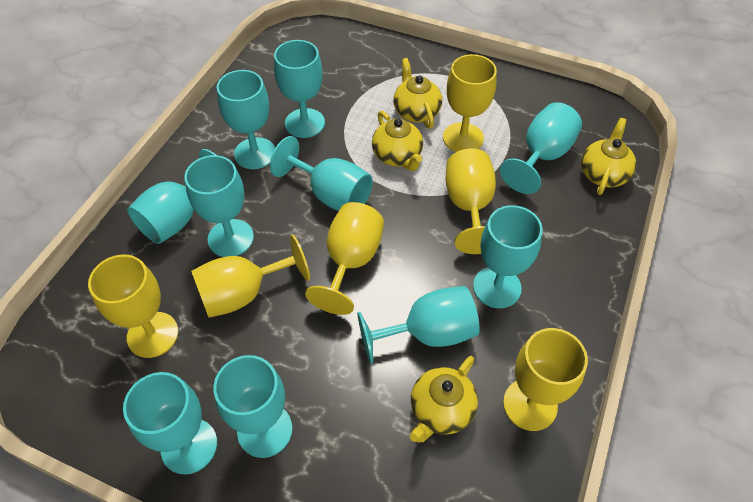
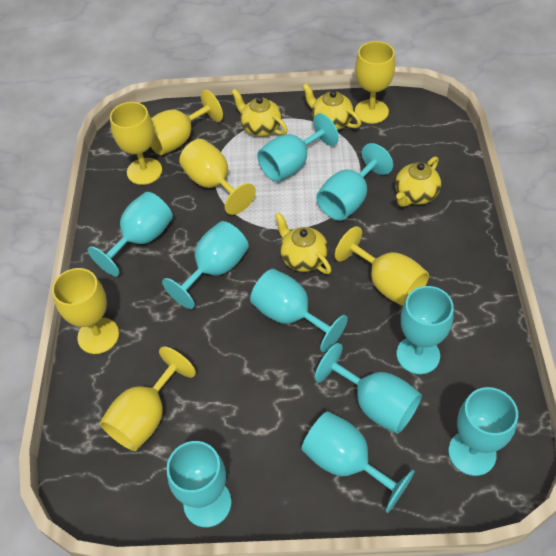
yellow goblet: [88,254,178,358] [191,235,310,318] [305,202,384,315] [443,54,497,152] [446,148,496,254] [503,328,588,431] = 6 -> [52,268,119,354] [100,347,196,451] [110,102,162,185] [151,90,223,155] [179,139,256,215] [335,226,429,306] [355,41,395,124] = 7

